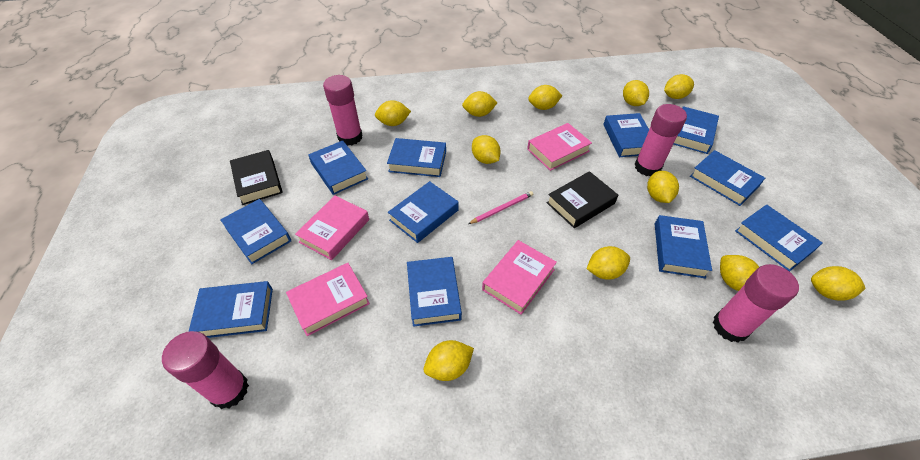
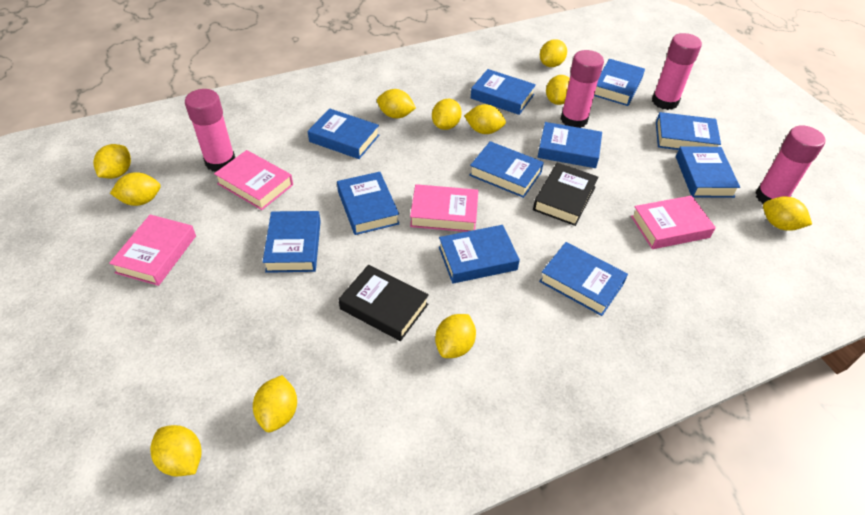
pink pencil: [468,191,533,224] = 1 -> none = 0

